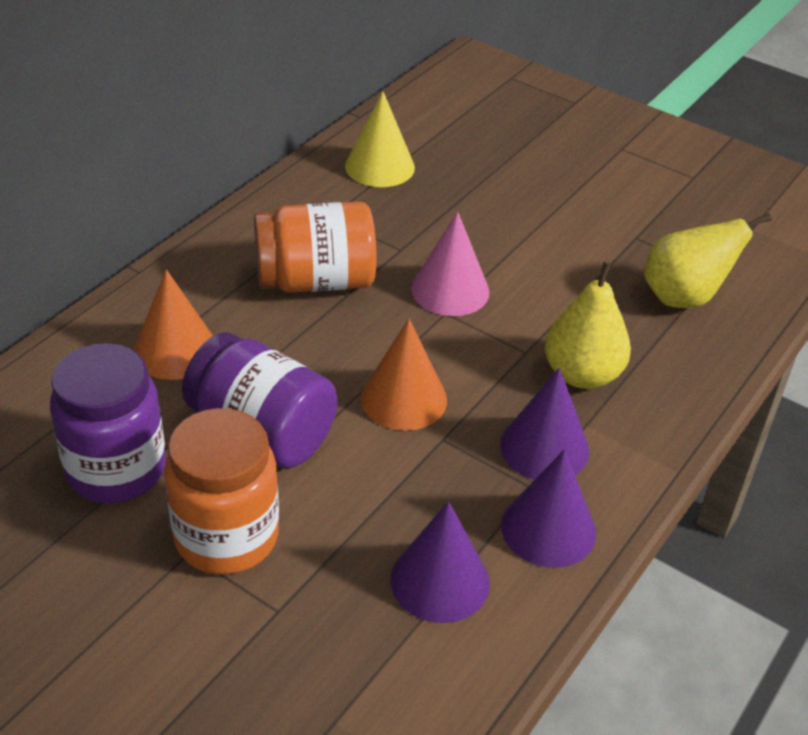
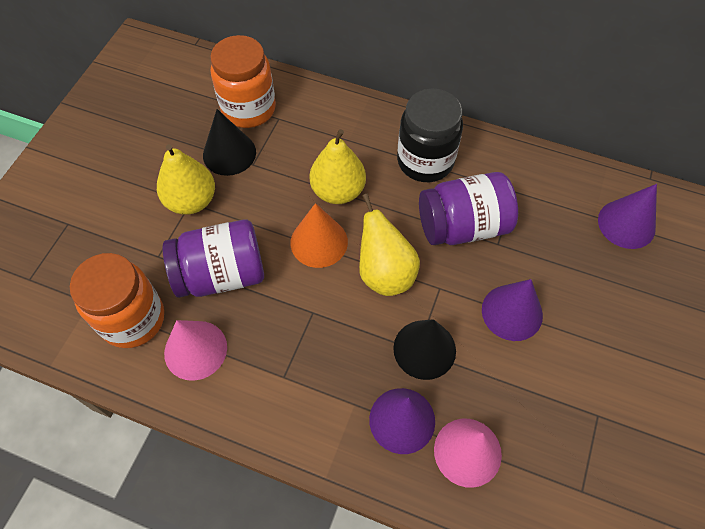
black cone: none = 0 -> [203,109,256,176] [393,319,456,380] = 2
black jar: none = 0 -> [397,89,463,182] = 1
orange cone: [133,269,213,380] [361,319,447,431] = 2 -> [290,203,348,268] = 1
pink cone: [411,211,490,316] = 1 -> [164,320,227,381] [434,419,502,488] = 2
yellow cone: [345,91,415,187] = 1 -> none = 0
yellow pear: [545,261,631,389] [644,214,772,308] = 2 -> [157,144,215,215] [309,129,366,204] [359,194,420,296] = 3

